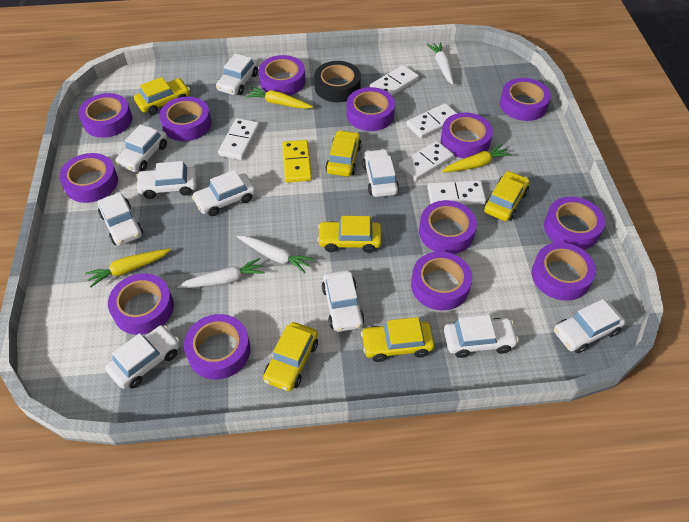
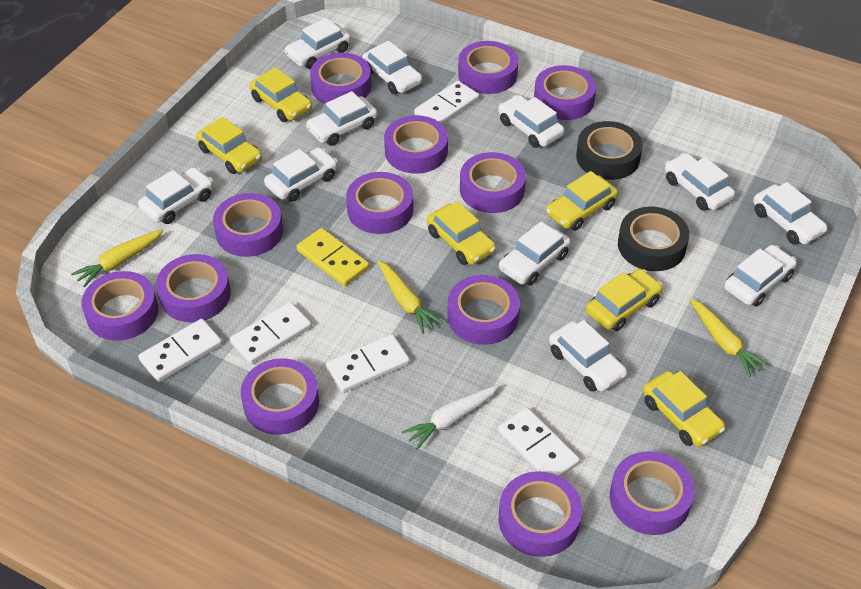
black tape: [314,61,361,102] = 1 -> [576,121,643,180] [618,207,689,271] = 2
white car: [98,192,143,246] [105,325,180,389] [116,124,167,172] [135,161,197,199] [192,170,256,216] [216,53,258,95] [322,270,365,332] [362,149,399,197] [444,315,519,358] [554,299,625,353] = 10 -> [138,167,213,224] [264,147,338,202] [284,18,351,69] [305,91,377,146] [362,41,422,94] [498,95,565,148] [499,221,571,285] [549,320,627,392] [665,153,735,211] [724,245,797,307] [753,182,828,245] = 11
white carrot: [178,258,265,288] [237,236,314,273] [427,42,454,85] = 3 -> [402,384,500,450] = 1

